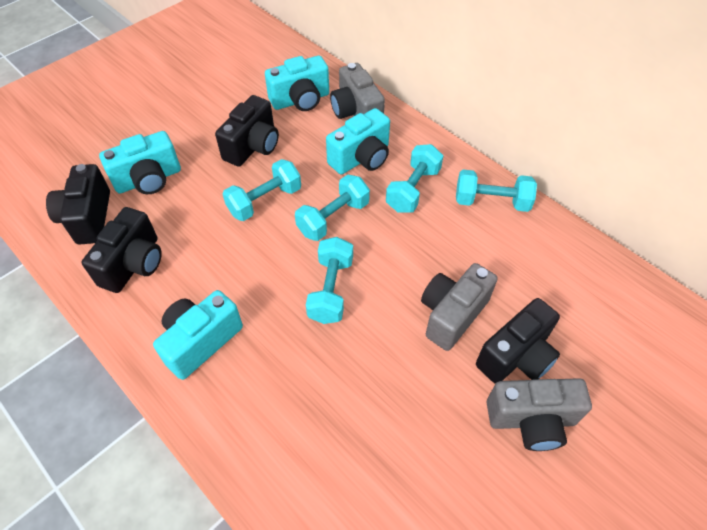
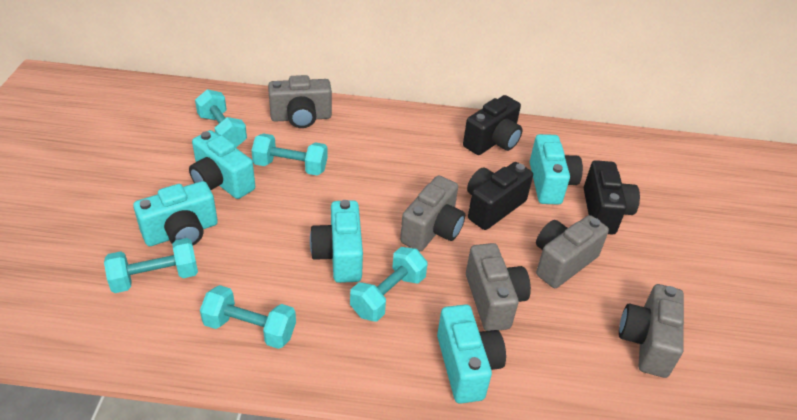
black camera: [46,164,110,245] [82,207,162,293] [215,95,279,167] [476,298,560,384] = 4 -> [463,95,523,155] [467,162,533,230] [584,160,640,235] = 3
grey camera: [330,63,385,119] [421,263,498,351] [486,378,592,451] = 3 -> [268,75,332,128] [400,175,465,251] [466,243,531,331] [536,215,609,288] [619,284,684,378] = 5
turquoise camera: [99,131,181,194] [153,290,243,380] [265,56,329,111] [326,108,390,174] = 4 -> [133,181,218,246] [189,130,255,199] [310,200,363,283] [437,304,506,404] [530,134,583,205] = 5

